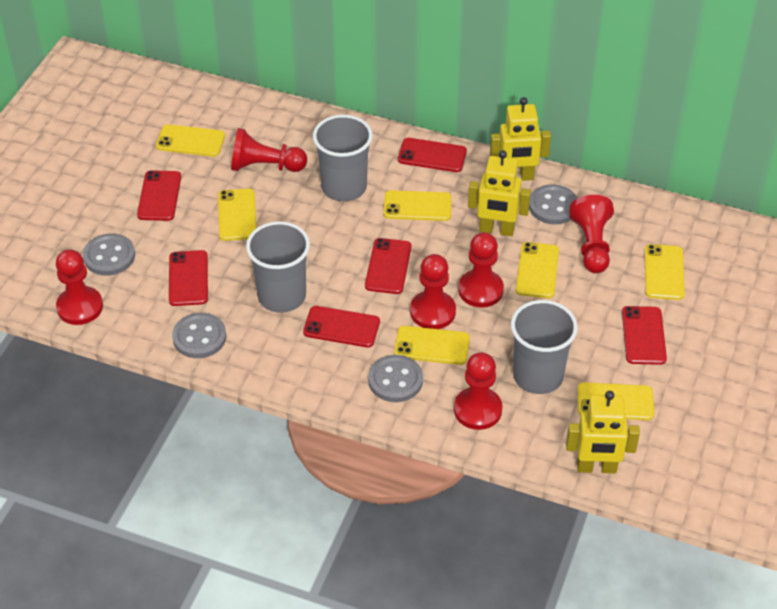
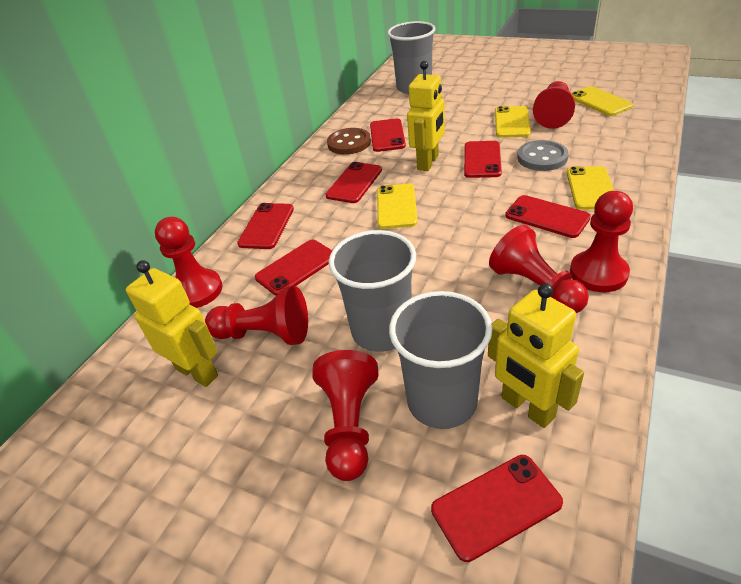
brown button: none = 0 -> [327,128,371,155] = 1
grey button: [83,233,135,276] [172,313,226,358] [368,355,423,402] [529,184,577,225] = 4 -> [517,140,569,171] = 1
red phone: [137,170,181,221] [169,250,208,306] [303,306,380,347] [365,238,411,294] [398,138,467,172] [622,306,667,365] = 6 -> [237,203,294,249] [255,240,332,296] [325,162,382,203] [370,118,406,152] [431,455,563,562] [464,141,502,178] [505,195,591,238] = 7
yellow phone: [156,124,225,157] [218,189,256,241] [383,190,452,221] [394,326,470,365] [516,242,559,298] [578,382,654,420] [645,244,685,300] = 7 -> [377,183,418,229] [495,106,531,138] [567,166,614,210] [571,86,633,116] = 4

